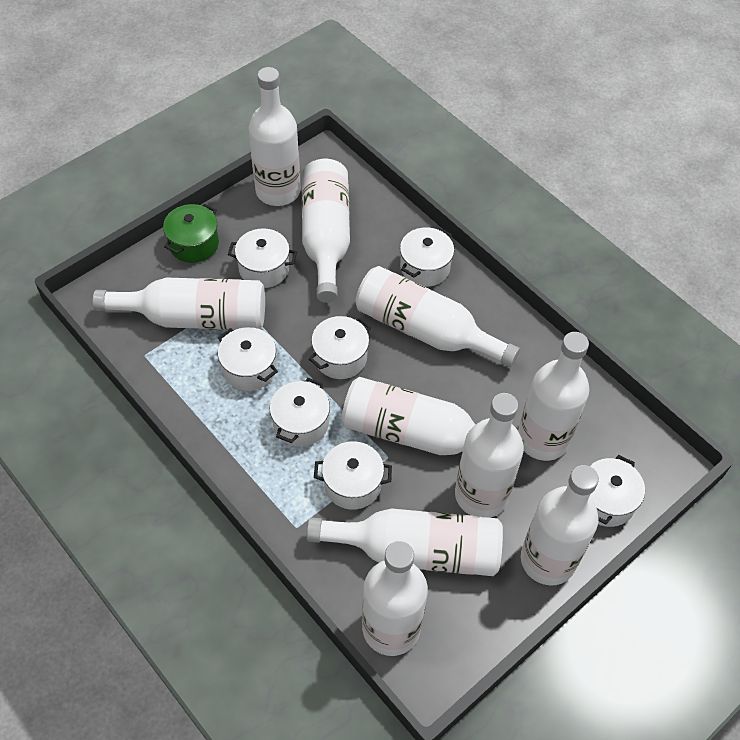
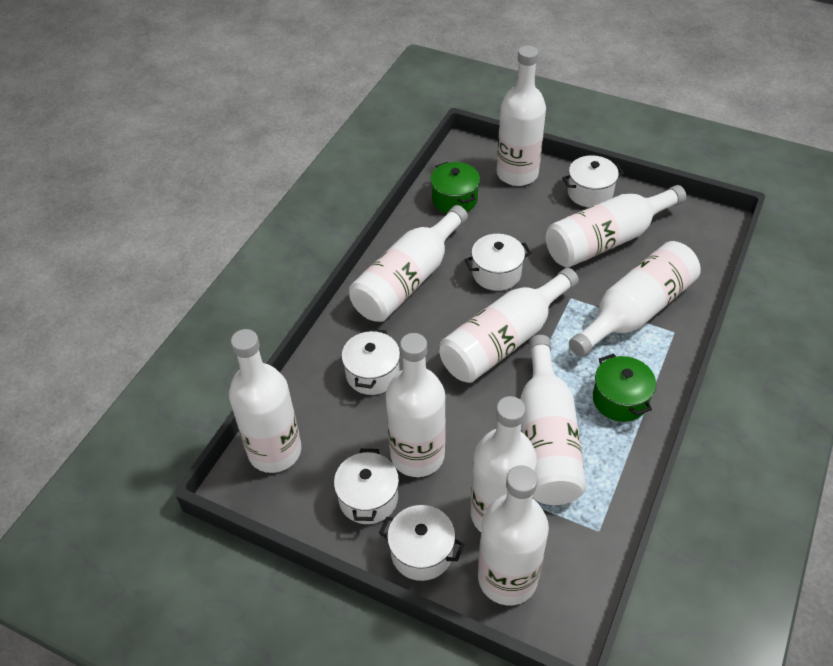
green pot: [163,203,219,263] = 1 -> [430,162,480,213] [593,353,656,422] = 2
white pot: [218,327,278,391] [228,228,297,288] [270,378,330,447] [309,316,371,379] [314,441,392,510] [400,227,454,287] [590,455,645,527] = 7 -> [334,449,399,524] [342,329,400,395] [379,505,464,581] [464,234,531,291] [562,155,624,208] = 5

